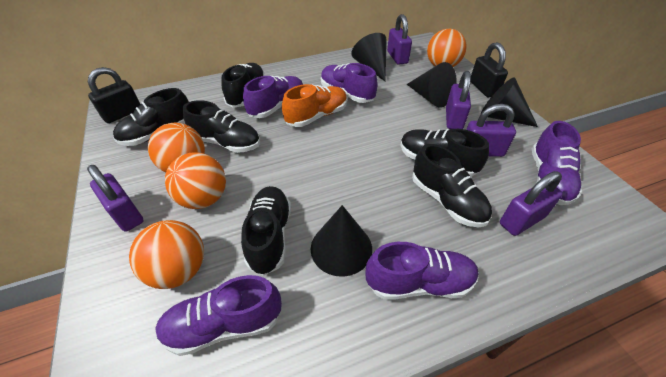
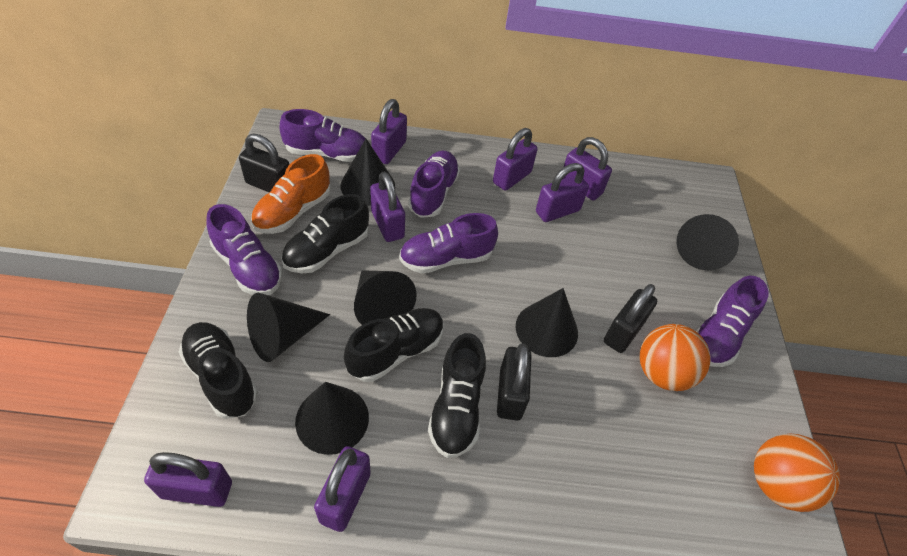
black cone: [311,205,372,277] [351,33,387,81] [407,62,457,108] [481,77,538,127] = 4 -> [247,293,330,362] [295,382,369,455] [341,139,395,206] [354,270,417,325] [516,288,578,357] [676,214,739,270] = 6
black padlock: [88,67,140,123] [471,42,508,97] = 2 -> [239,134,289,193] [497,343,532,421] [604,284,657,353] = 3
black shoe: [113,88,189,146] [183,100,260,153] [221,63,265,108] [241,186,291,276] [400,129,489,177] [412,144,492,227] = 6 -> [179,322,258,419] [281,194,369,273] [344,308,444,382] [428,333,486,458] = 4
orange ball: [129,220,204,289] [148,123,205,172] [165,152,226,209] [427,29,467,67] = 4 -> [640,324,711,391] [754,434,840,512] = 2
purple padlock: [87,165,144,232] [387,14,412,65] [446,71,471,129] [466,104,516,157] [500,171,563,236] = 5 -> [144,452,232,507] [314,446,371,532] [370,172,405,242] [371,99,407,164] [493,128,538,191] [536,163,589,222] [563,137,612,200] = 7

